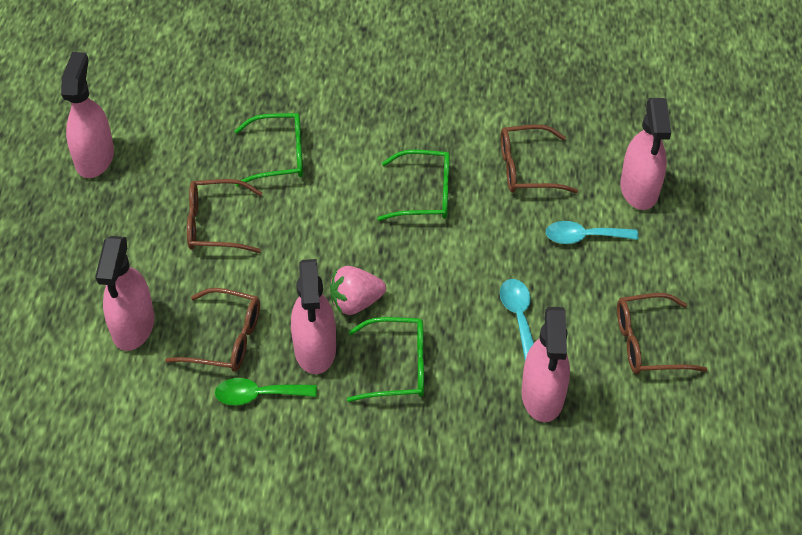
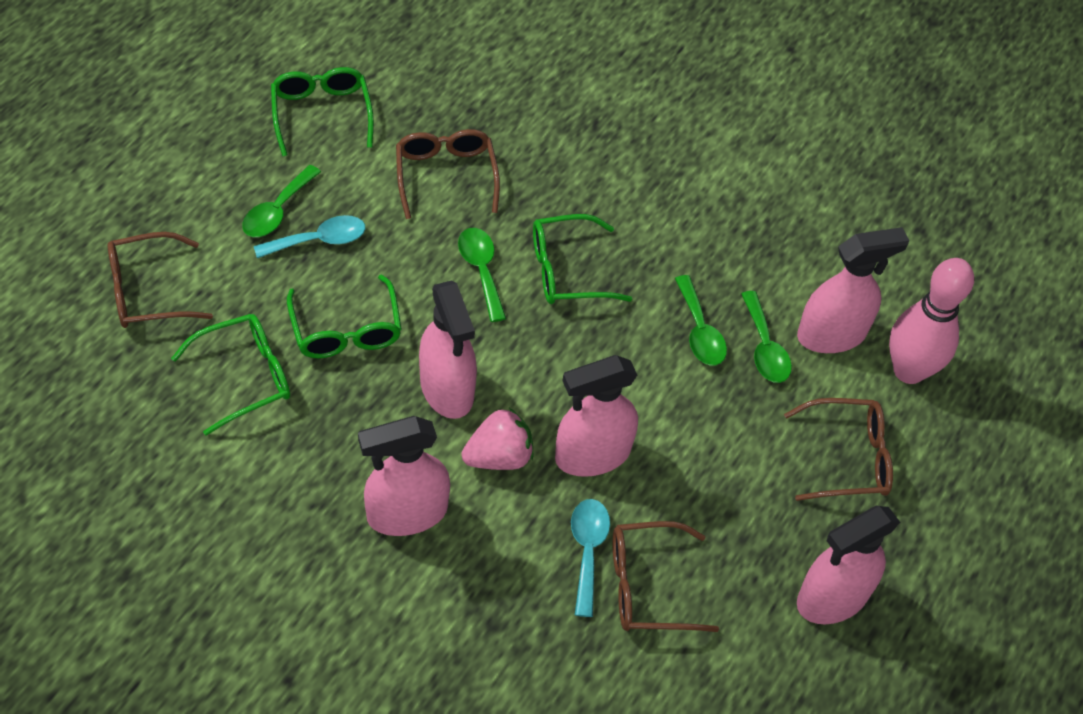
green glasses: [234,113,303,186] [347,317,424,402] [377,150,450,221] = 3 -> [171,314,290,436] [271,67,374,157] [287,275,402,358] [533,214,632,304] = 4
green spoon: [215,378,317,405] = 1 -> [242,165,321,237] [458,228,506,322] [675,275,727,366] [741,291,792,383] = 4
pink bowling pin: none = 0 -> [889,258,974,384] = 1

